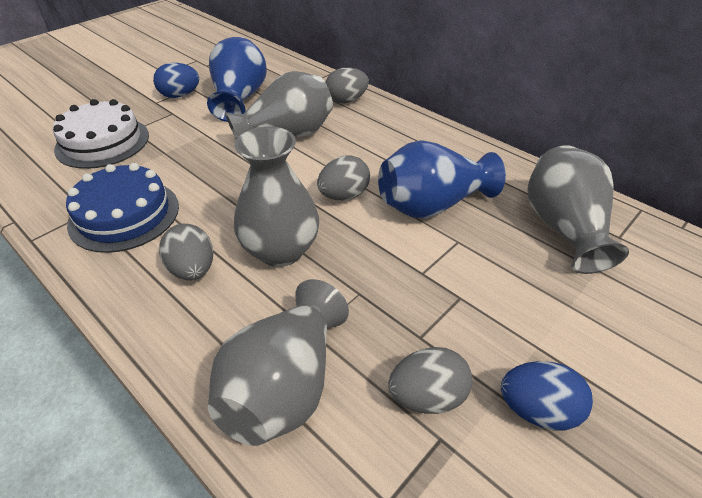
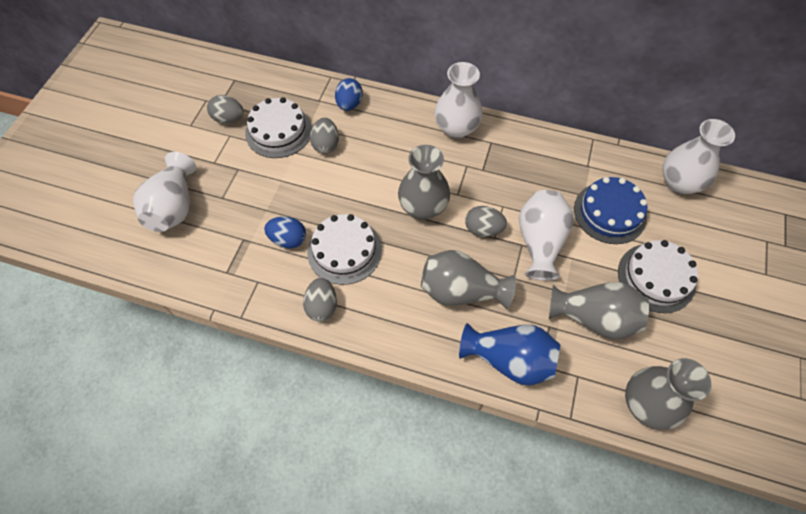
blue vase: [207,37,267,122] [378,140,506,218] = 2 -> [459,323,561,386] = 1
white cake: [53,99,149,169] = 1 -> [245,97,312,158] [307,214,382,285] [618,240,698,313] = 3
white vase: none = 0 -> [133,152,196,232] [435,62,483,138] [519,190,574,280] [662,119,735,194] = 4

